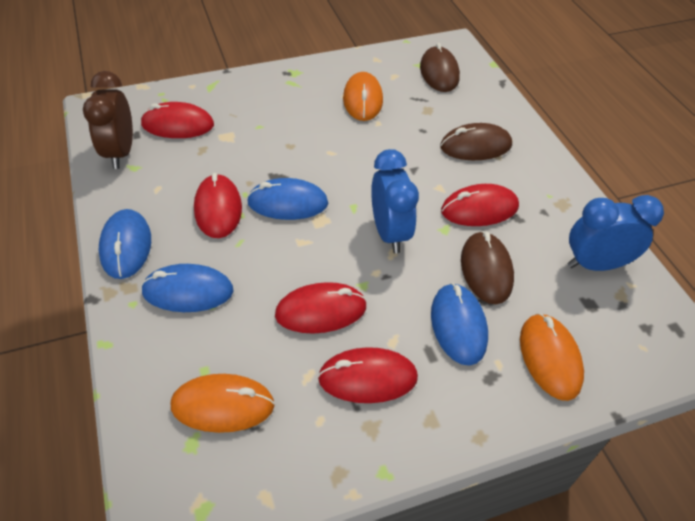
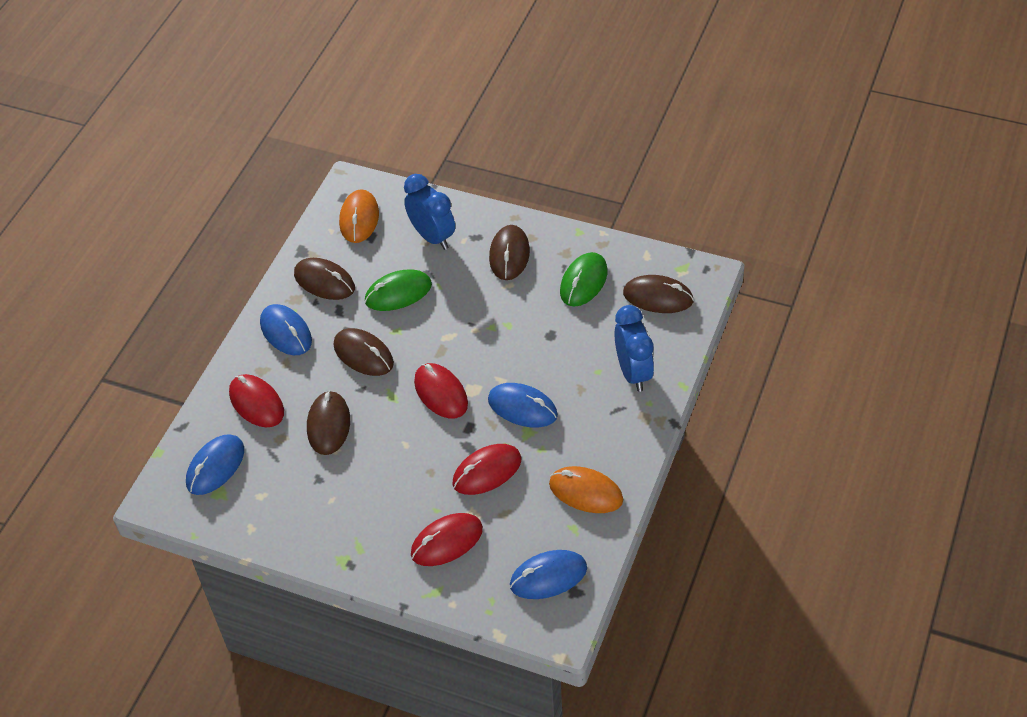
brown clock: [83,71,133,169] = 1 -> none = 0
brown mouse: [420,43,460,92] [440,123,512,160] [461,231,514,304] = 3 -> [294,258,355,300] [307,390,350,455] [334,328,394,376] [489,225,530,280] [623,275,694,313] = 5
green mouse: none = 0 -> [365,270,432,311] [560,252,608,307] = 2
orange mouse: [171,374,275,433] [343,72,383,121] [520,313,584,401] = 3 -> [339,189,379,243] [549,466,623,513] = 2
red mouse: [140,102,214,138] [194,173,242,238] [275,282,367,334] [318,347,418,403] [441,184,519,226] = 5 -> [229,374,284,427] [411,513,483,566] [414,363,468,418] [452,444,521,495] = 4

